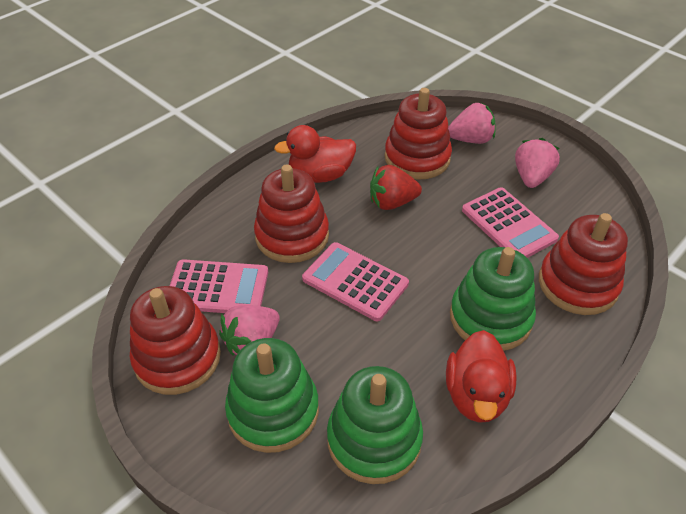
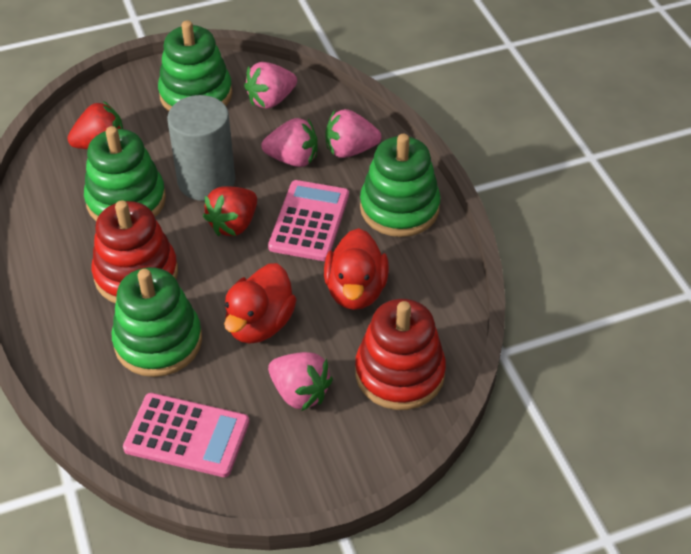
green stacking toy: [225,338,319,453] [327,366,423,484] [450,247,536,351] = 3 -> [84,126,166,221] [112,267,202,377] [158,20,232,112] [360,134,441,237] = 4
grey cylinder: none = 0 -> [167,95,235,201] = 1
pink calculator: [170,259,268,313] [302,242,409,321] [462,187,559,258] = 3 -> [123,393,249,477] [268,180,349,261] = 2
pink strawberry: [219,305,280,355] [448,103,496,144] [515,138,560,188] = 3 -> [244,62,297,109] [261,118,318,167] [268,352,333,411] [326,109,381,158] = 4
red stacking toy: [130,286,221,395] [254,165,329,263] [384,88,452,180] [539,213,628,315] = 4 -> [92,201,178,304] [355,299,446,410] = 2
red strawberry: [370,165,422,210] = 1 -> [68,101,123,149] [203,187,257,236] = 2

